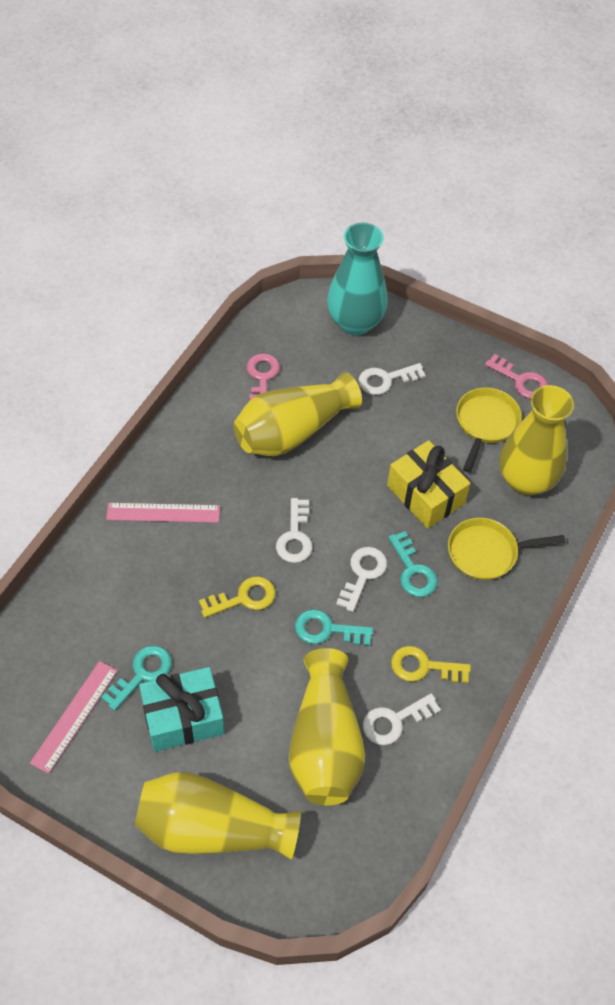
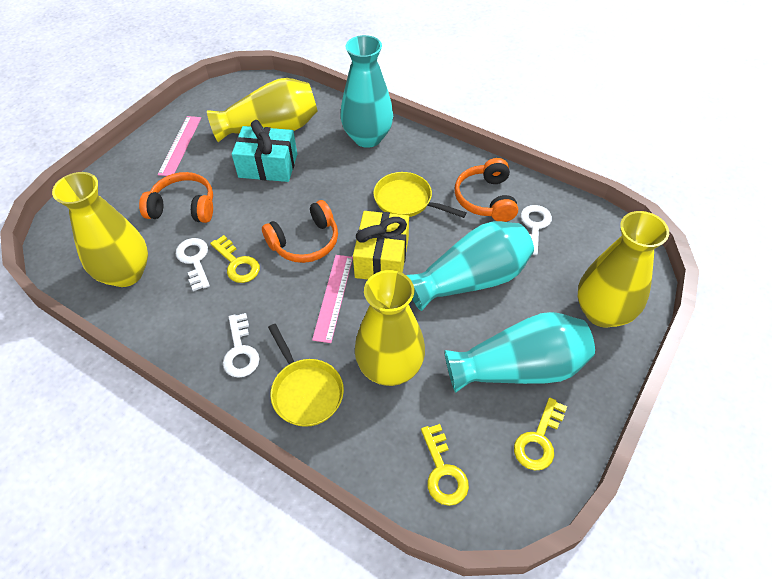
orange headphones: none = 0 -> [139,172,213,223] [262,200,338,263] [455,158,518,222] = 3
pink key: [247,353,280,400] [485,354,548,399] = 2 -> none = 0
turquoise key: [101,646,172,711] [295,609,373,646] [388,531,438,597] = 3 -> none = 0
turquoise vase: [327,223,388,336] = 1 -> [341,35,393,148] [406,221,534,311] [444,312,595,393] = 3
white key: [276,498,312,563] [336,547,387,612] [358,363,426,395] [363,693,441,745] = 4 -> [176,238,210,291] [223,313,259,378] [520,205,552,255] = 3
yellow key: [199,576,276,618] [391,646,471,683] = 2 -> [210,235,260,283] [421,424,469,506] [514,398,567,470] = 3

